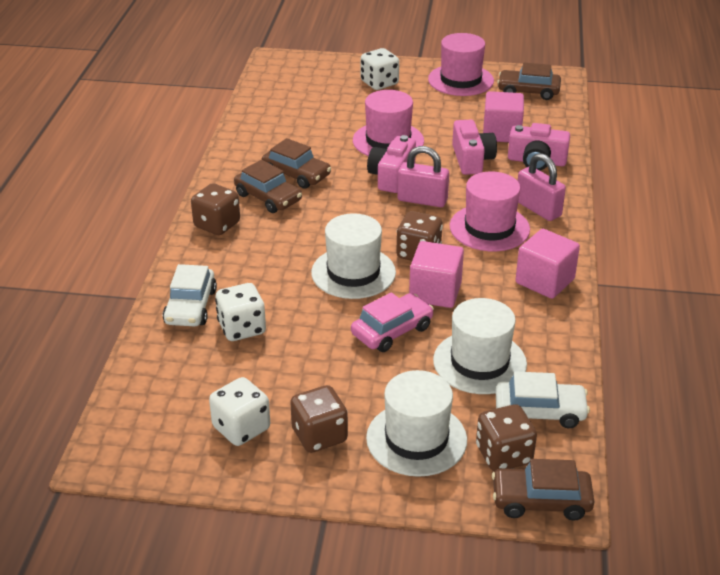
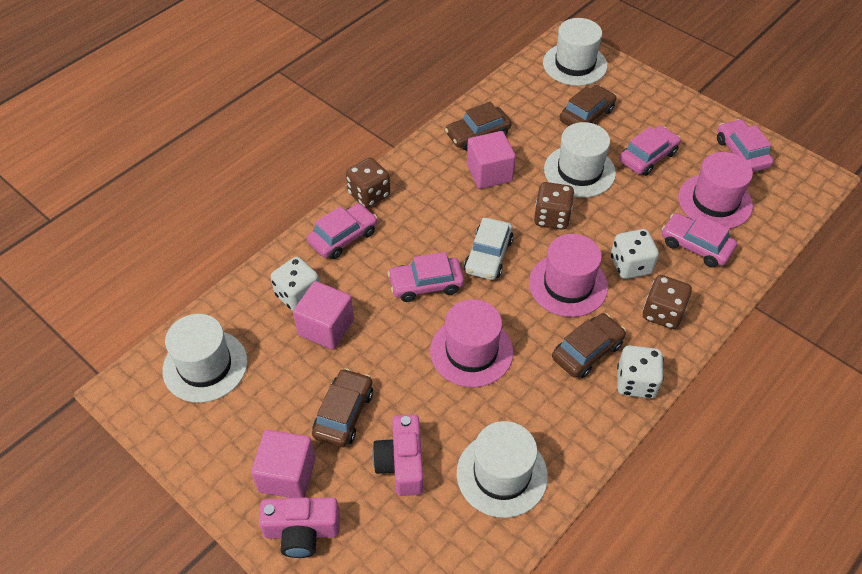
brown dice: [191,183,240,235] [290,385,348,453] [396,211,443,261] [476,404,537,472] = 4 -> [346,158,390,208] [534,182,575,229] [643,275,692,329] = 3
pink camera: [367,135,416,193] [452,120,497,175] [508,123,570,171] = 3 -> [259,497,340,558] [372,414,423,496] = 2
pink car: [351,292,434,352] = 1 -> [307,203,377,259] [387,252,464,302] [619,126,681,176] [662,213,737,268] [717,119,774,172] = 5
pink padlock: [397,146,449,207] [518,153,566,221] = 2 -> none = 0
white car: [163,264,217,326] [496,371,590,428] = 2 -> [464,218,513,280] = 1
white hat: [311,213,396,299] [366,370,467,477] [433,298,527,394] = 3 -> [162,314,248,403] [457,421,548,518] [543,18,607,86] [544,122,616,198] = 4

